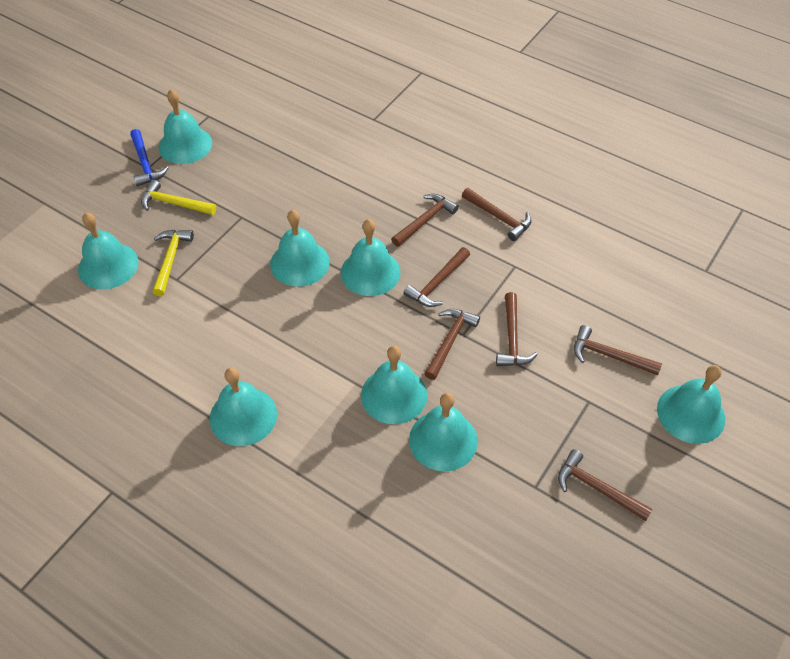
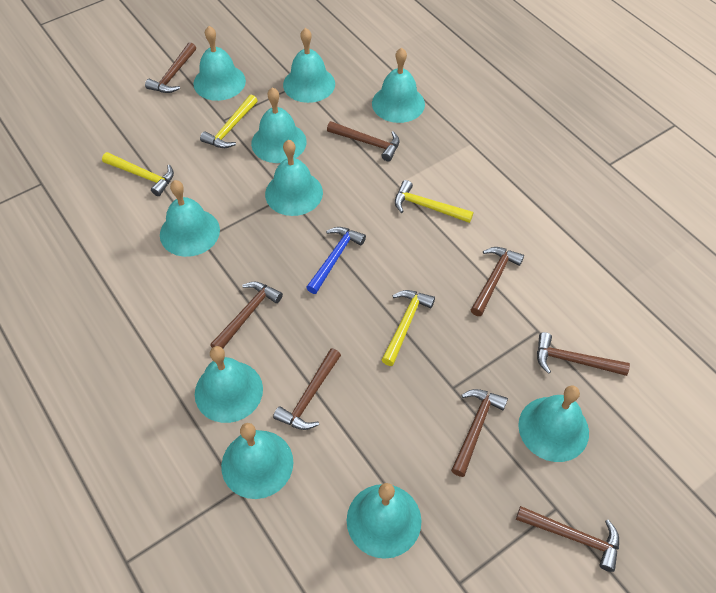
brown hammer: [391,194,459,247] [403,247,470,307] [424,309,480,380] [462,188,532,241] [496,292,538,366] [558,449,653,521] [574,325,662,375] = 7 -> [145,42,196,93] [210,281,283,348] [273,348,341,430] [327,121,399,161] [451,389,508,477] [471,247,524,316] [516,506,619,572] [537,332,630,376] = 8
turquoise bell: [78,212,139,289] [158,89,212,164] [210,368,277,446] [270,210,330,287] [341,219,401,296] [361,346,427,424] [409,392,478,472] [657,365,725,444] = 8 -> [160,180,220,257] [193,26,246,101] [195,346,263,423] [221,423,293,499] [251,87,307,163] [265,140,323,216] [283,28,335,103] [347,483,422,559] [372,48,425,123] [518,385,589,462] = 10
yellow hammer: [141,180,216,215] [153,230,194,296] = 2 -> [102,152,174,196] [200,94,258,148] [382,290,435,366] [395,180,473,223] = 4

